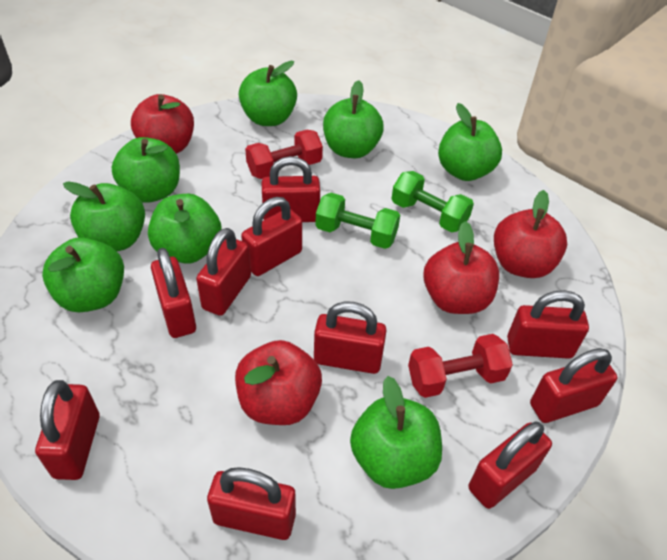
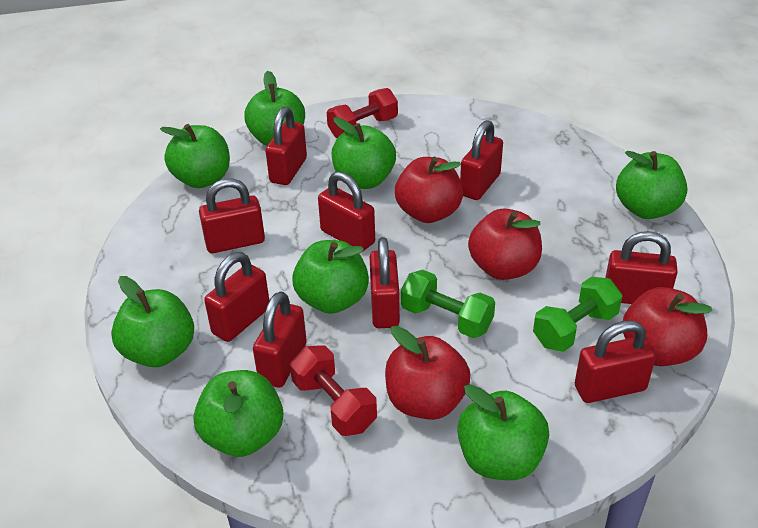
red padlock: [35,380,100,480] [151,248,196,338] [196,228,251,316] [207,467,296,540] [241,197,302,276] [262,156,320,222] [314,301,387,374] [468,422,552,509] [507,290,589,359] [530,348,617,423] = 10 -> [199,179,265,253] [204,252,269,342] [253,291,307,388] [265,107,307,185] [318,171,375,252] [370,237,400,328] [460,120,503,200] [575,320,656,403] [605,231,678,304] = 9

